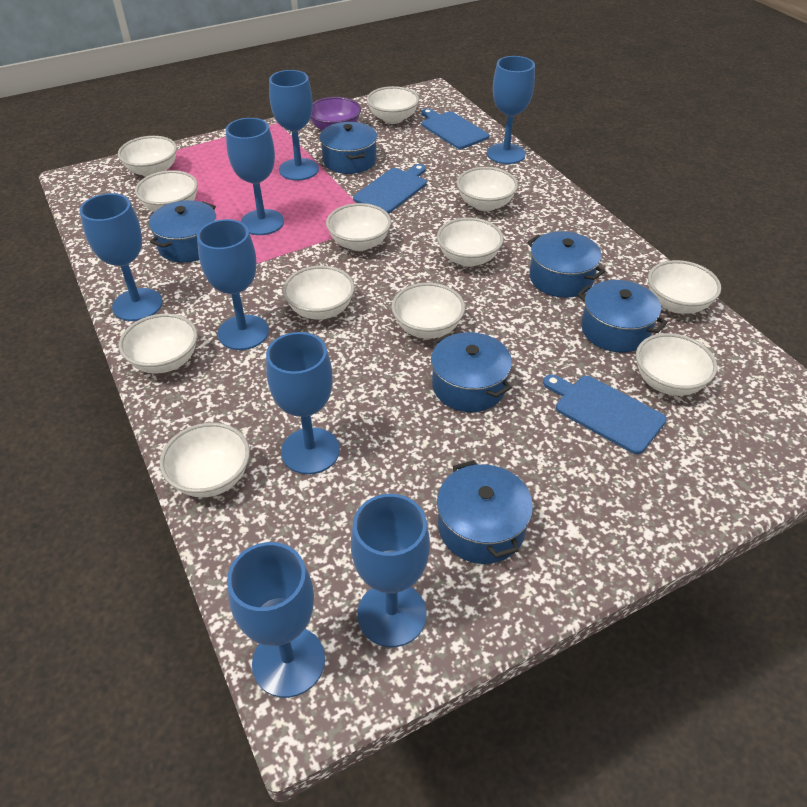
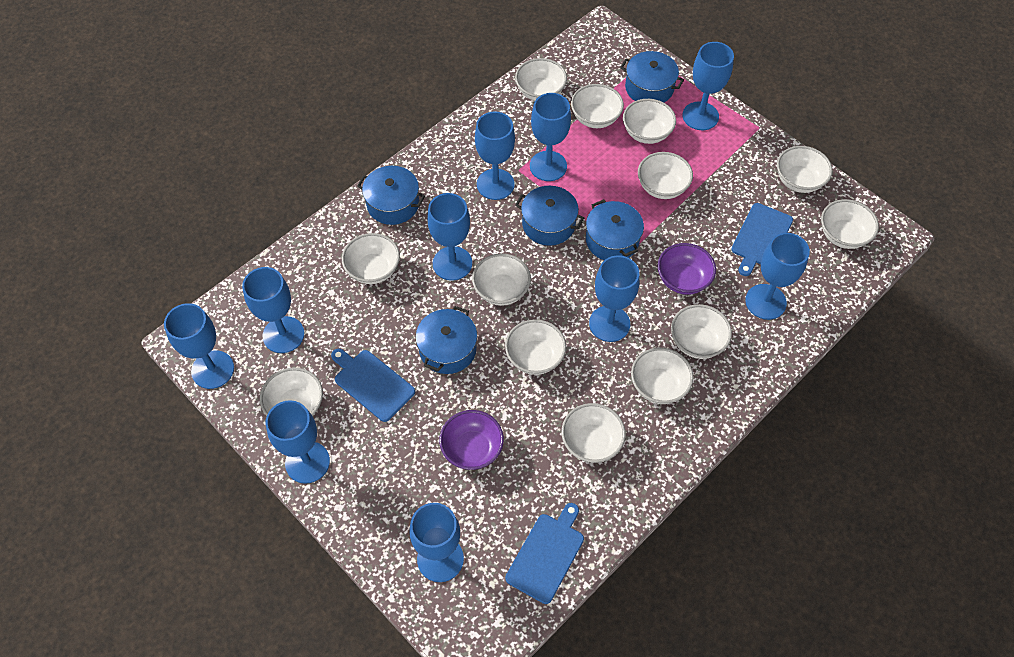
blue goblet: [80,193,163,321] [197,219,269,350] [226,118,284,235] [227,542,325,698] [266,332,340,474] [269,70,319,181] [351,494,430,647] [487,56,535,164] = 8 -> [164,303,234,389] [242,267,304,353] [265,400,330,484] [410,503,464,582] [427,193,472,281] [475,111,515,200] [530,93,571,181] [589,255,640,342] [682,42,734,130] [745,233,810,320] = 10
blue pot: [149,200,216,263] [320,122,377,174] [431,332,512,412] [437,460,533,564] [527,231,605,298] [577,280,667,353] = 6 -> [357,166,425,225] [416,306,477,374] [515,186,584,246] [586,199,644,260] [620,51,684,102] = 5
purple bowl: [310,97,361,131] = 1 -> [439,410,504,470] [657,243,716,295] = 2
white bowl: [118,136,177,177] [119,314,198,373] [135,170,198,212] [160,423,250,497] [283,266,355,319] [326,203,391,251] [367,86,419,124] [391,283,465,339] [437,217,504,267] [457,167,518,211] [636,333,717,396] [648,260,721,314] = 12 -> [260,368,323,416] [342,233,400,284] [472,253,531,306] [505,319,566,375] [515,58,567,101] [561,403,626,463] [571,84,624,128] [623,99,676,144] [631,348,693,404] [638,152,693,199] [671,304,732,359] [777,146,832,193] [821,199,879,249] = 13

